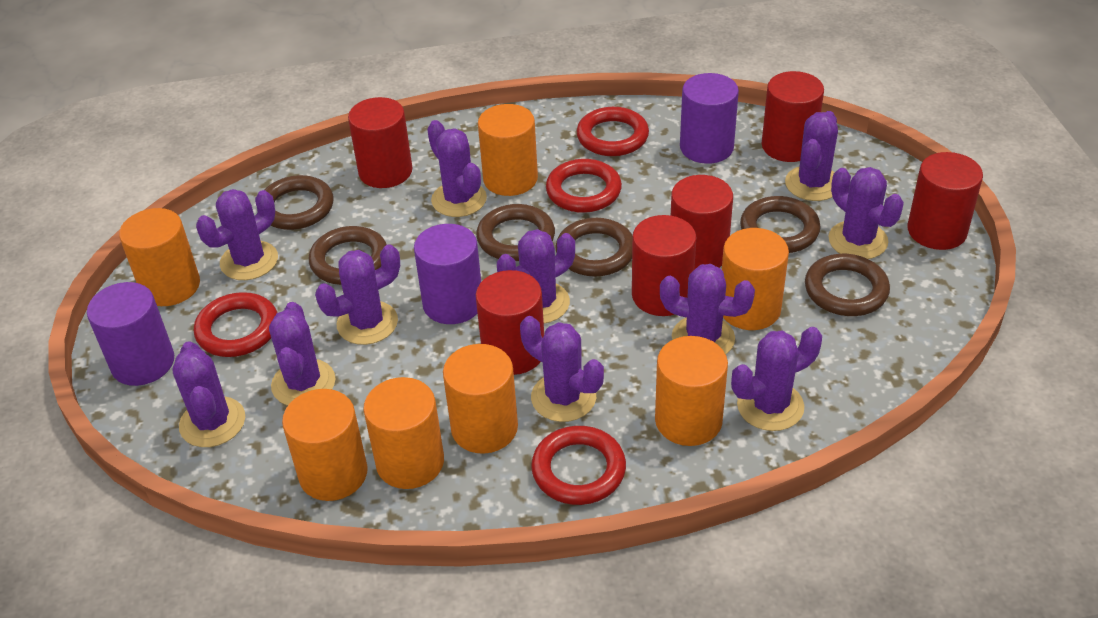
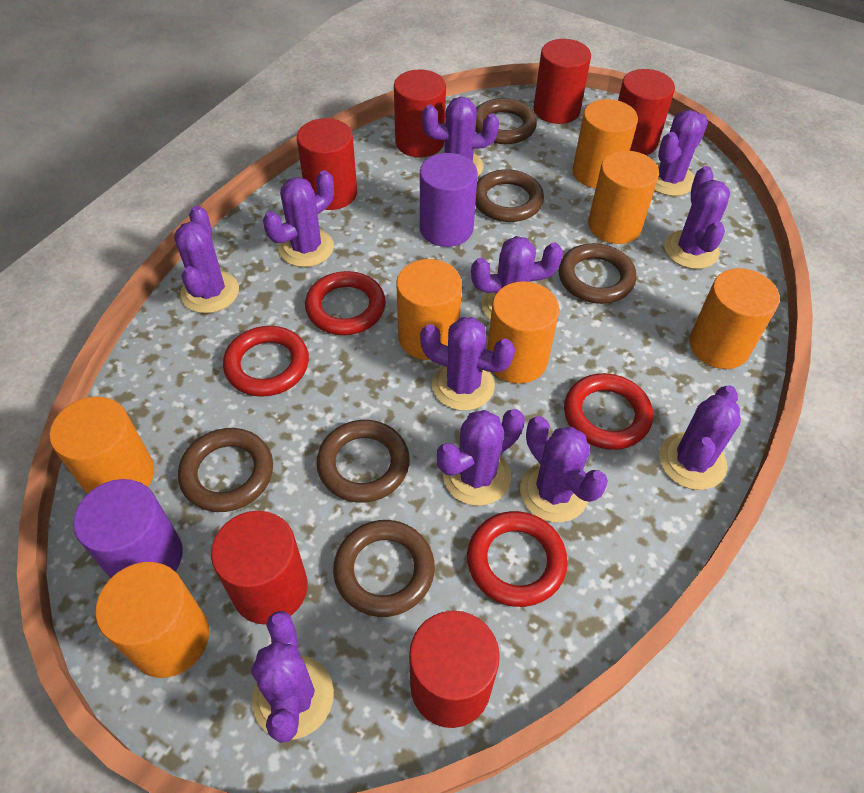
purple cylinder: [87,282,174,386] [414,224,481,324] [680,73,739,164] = 3 -> [73,479,183,578] [420,153,478,247] = 2

